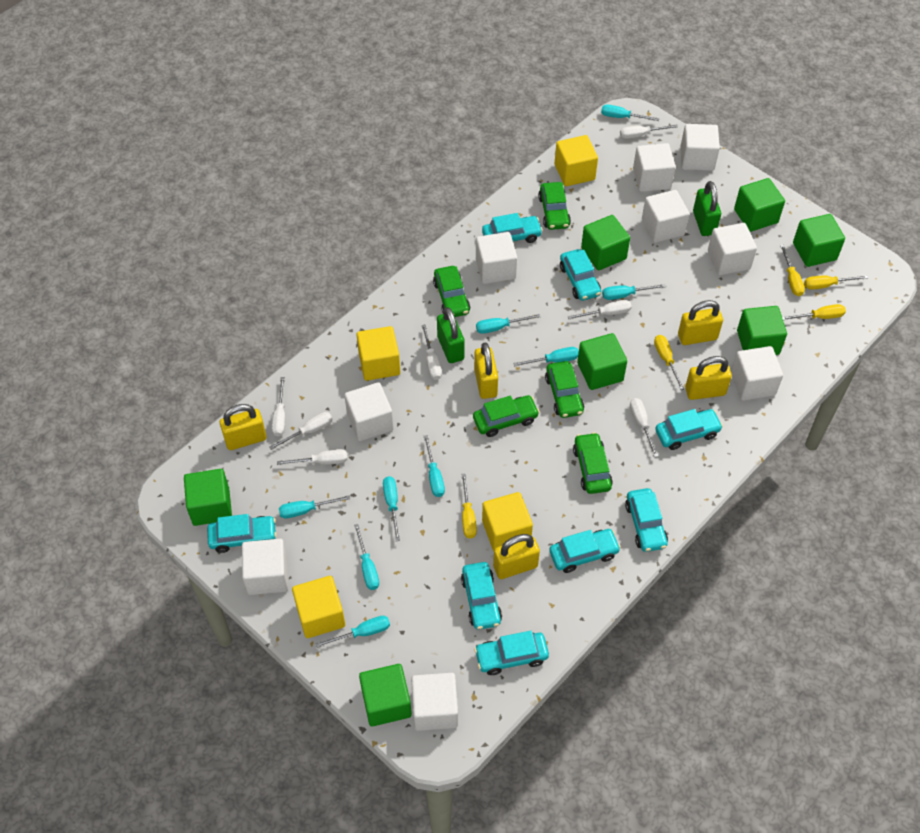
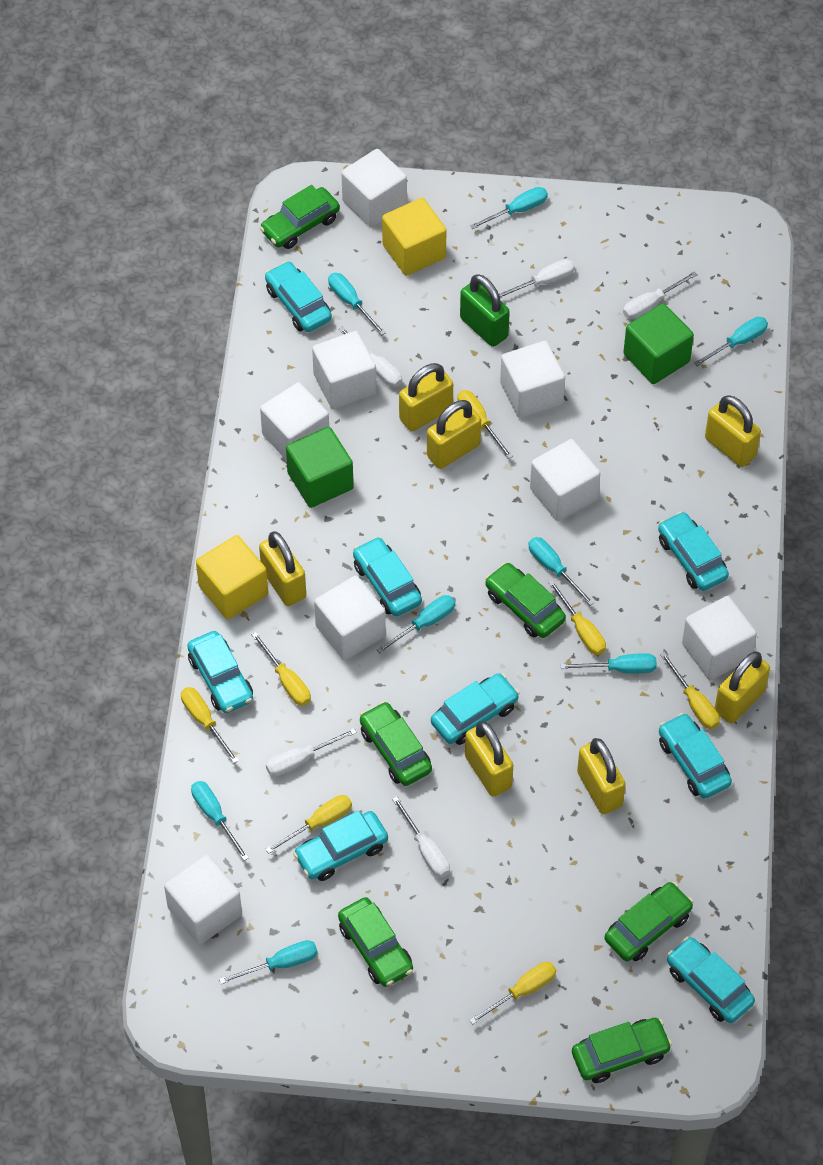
green car: [433,266,470,317] [473,395,540,437] [538,182,571,230] [545,361,584,418] [573,432,613,494] = 5 -> [260,185,340,249] [338,897,413,987] [360,701,432,786] [485,562,566,638] [572,1018,672,1083] [604,882,694,961] = 6
green cube: [184,469,232,526] [359,664,412,727] [577,333,627,390] [581,215,630,270] [734,178,785,232] [737,306,787,355] [793,214,845,267] = 7 -> [286,427,354,508] [623,303,694,384] = 2
green padlock: [437,307,465,363] [693,181,721,236] = 2 -> [460,274,510,347] = 1
turquoise screwdriver: [279,495,350,518] [316,616,390,648] [354,524,379,590] [383,476,400,541] [424,435,445,497] [476,314,540,334] [513,347,579,367] [601,104,660,121] [602,284,666,300] = 9 -> [191,781,249,861] [219,940,318,984] [328,273,386,336] [376,595,455,653] [470,187,548,229] [528,537,594,606] [560,653,657,673] [694,317,768,366] = 8
white cube: [242,539,288,595] [344,382,394,441] [411,673,458,731] [476,232,517,284] [633,143,676,192] [642,190,689,243] [680,124,720,171] [708,223,757,275] [731,346,783,401] = 9 -> [164,855,242,945] [260,382,329,461] [312,331,377,409] [314,575,386,660] [341,149,407,227] [500,341,565,418] [530,439,601,521] [682,596,757,680] = 8
white screwdriver: [269,412,332,450] [272,377,285,437] [277,449,348,465] [422,325,442,380] [568,300,632,319] [620,125,678,139] [630,398,658,458] = 7 -> [266,728,357,776] [338,327,402,387] [392,796,450,878] [499,259,575,298] [623,271,698,319] = 5
yellow cube: [292,576,345,638] [357,326,400,381] [482,492,533,551] [555,135,598,186] = 4 -> [196,535,268,620] [382,198,446,276] = 2
yellow padlock: [220,404,267,450] [474,342,498,399] [493,534,540,579] [678,300,723,345] [685,356,732,400] = 5 -> [259,531,306,606] [399,363,453,431] [427,400,481,469] [465,721,513,797] [577,738,626,814] [705,395,761,467] [715,651,770,724] = 7
yellow screwdriver: [461,473,477,539] [654,335,685,390] [780,245,805,296] [782,304,846,320] [804,275,868,290] = 5 -> [181,687,239,763] [252,632,311,706] [265,795,352,854] [457,390,513,459] [469,962,556,1025] [548,580,606,655] [660,652,720,729] = 7

